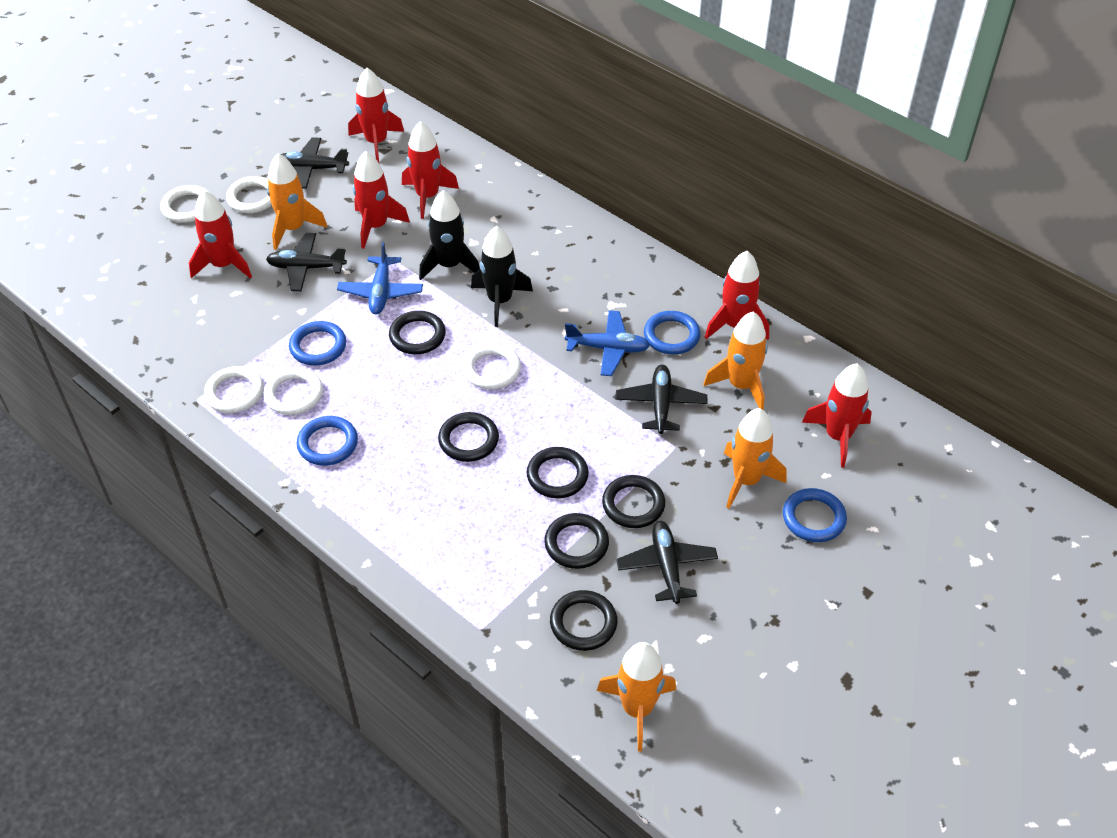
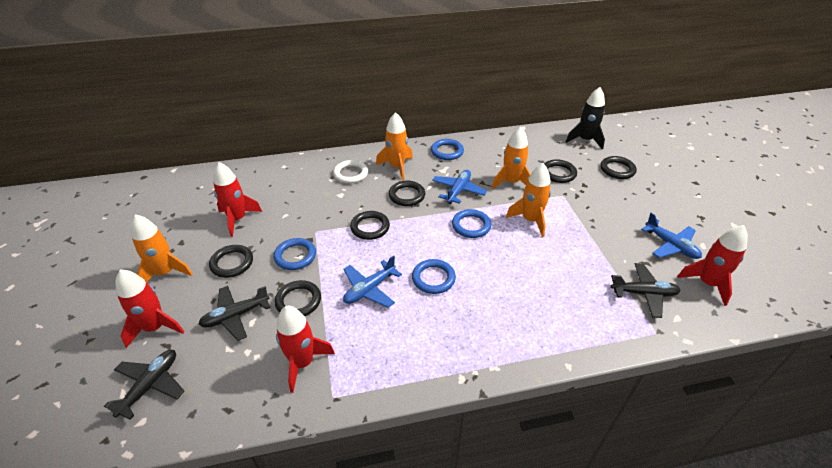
black plane: [266,233,347,292] [280,137,349,189] [616,365,707,434] [616,521,718,604] = 4 -> [104,350,184,420] [198,286,271,341] [611,263,680,318] = 3
black rocket: [419,190,480,280] [471,226,533,327] = 2 -> [566,87,605,150] = 1
blue plane: [337,242,423,315] [565,310,650,376] = 2 -> [343,255,402,308] [432,170,487,204] [641,213,702,259] = 3
red rocket: [189,190,252,278] [348,68,404,163] [353,151,410,249] [402,121,459,219] [705,251,769,340] [802,363,872,468] = 6 -> [115,269,184,348] [213,162,262,237] [276,306,335,393] [677,225,748,306] = 4
white ring: [160,185,210,223] [204,366,264,413] [226,176,272,213] [264,368,323,415] [463,344,521,390] = 5 -> [333,160,368,184] = 1

